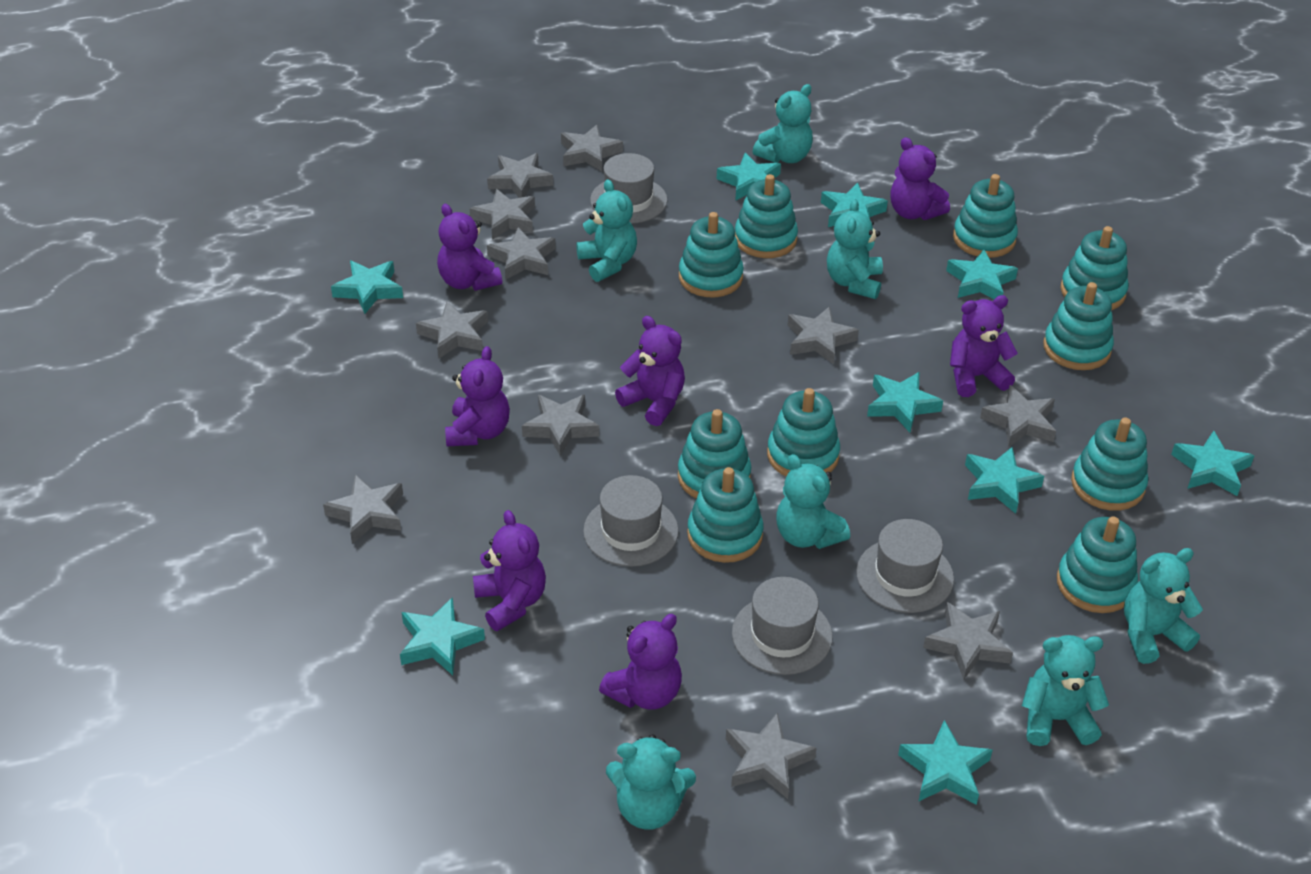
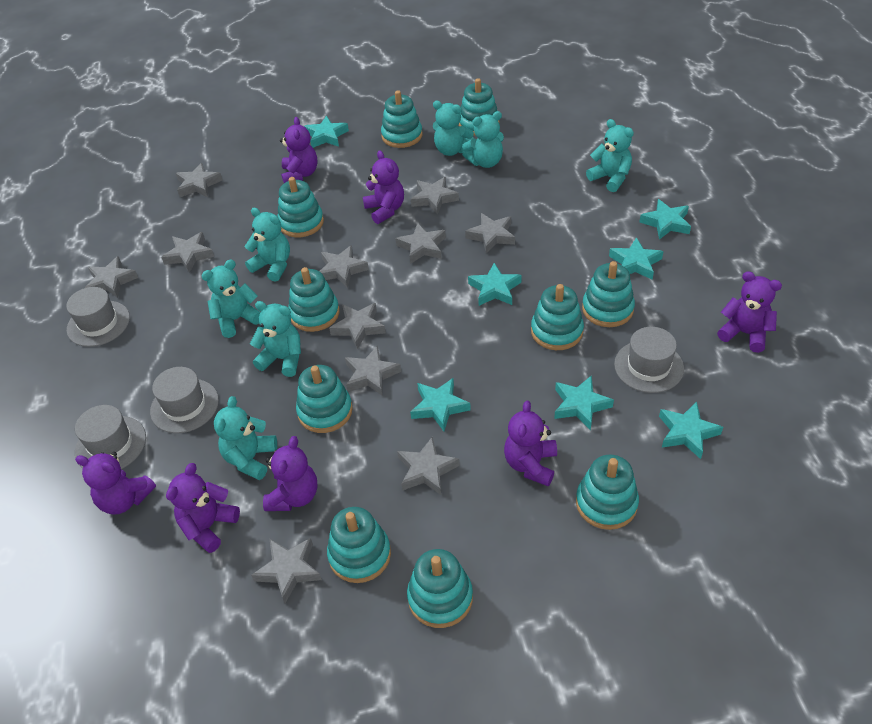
turquoise star: [331,260,403,314] [400,597,485,675] [717,153,781,201] [821,183,888,227] [867,372,943,432] [898,720,993,805] [946,249,1018,299] [965,447,1044,514] [1171,431,1255,496] = 9 -> [304,116,349,148] [410,378,471,431] [468,263,522,306] [554,376,614,430] [609,237,664,280] [639,199,691,240] [659,402,723,459] = 7

